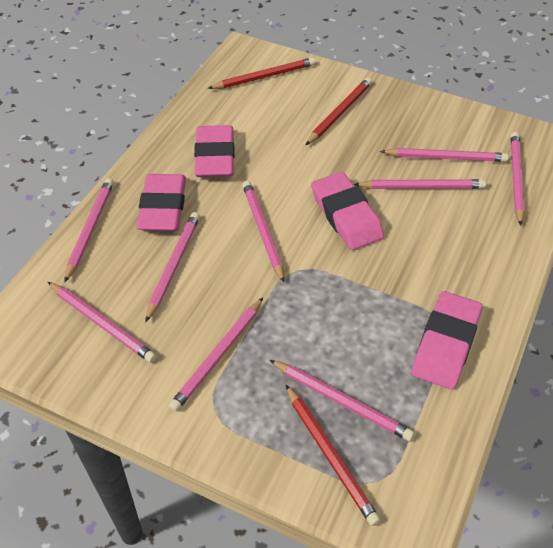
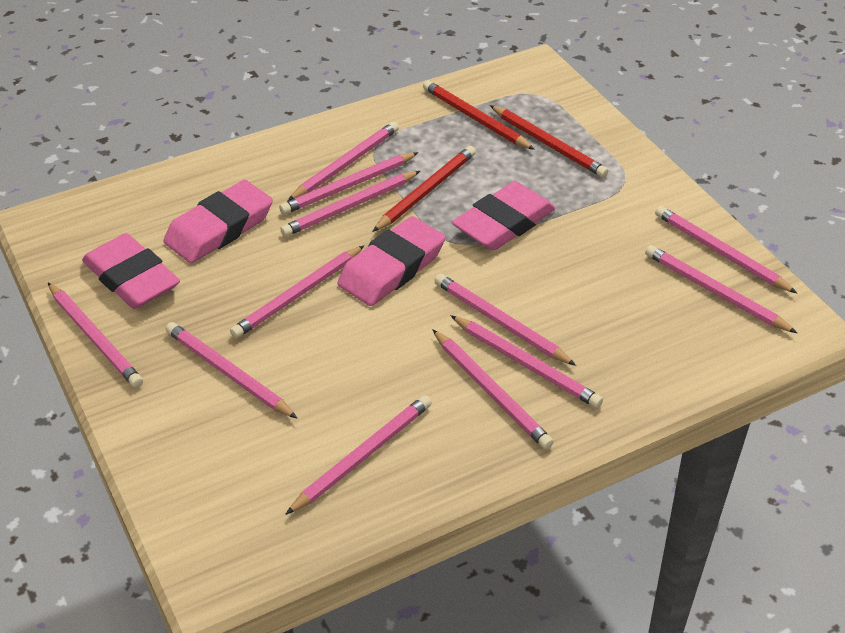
pink pencil: [48,282,156,363] [64,178,114,283] [145,212,200,322] [169,298,263,412] [242,181,284,283] [270,360,414,441] [354,179,486,189] [380,148,509,162] [511,132,525,226] = 9 -> [48,283,143,388] [165,322,298,419] [230,246,364,338] [279,152,419,215] [280,171,420,237] [285,395,432,515] [288,121,399,201] [432,329,553,449] [434,274,576,366] [451,315,603,408] [645,245,797,333] [655,206,797,293] = 12

